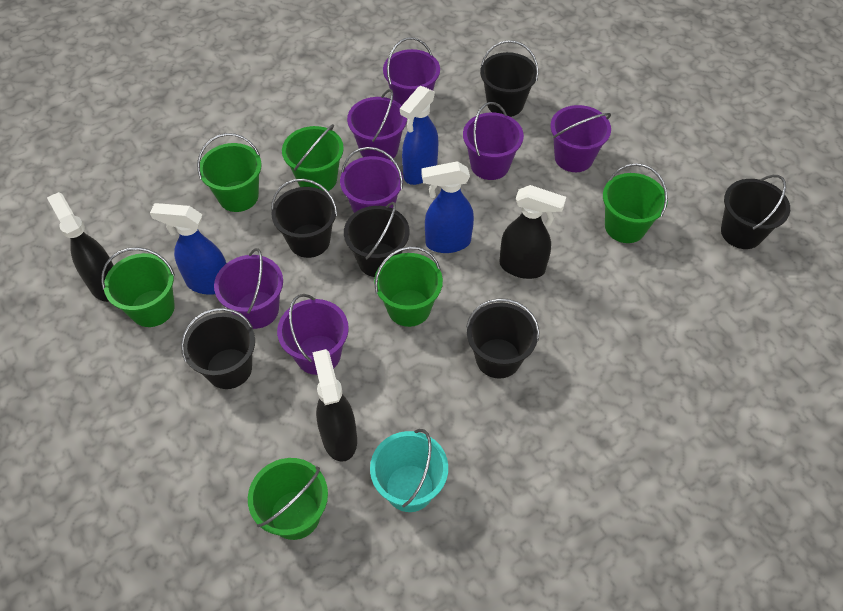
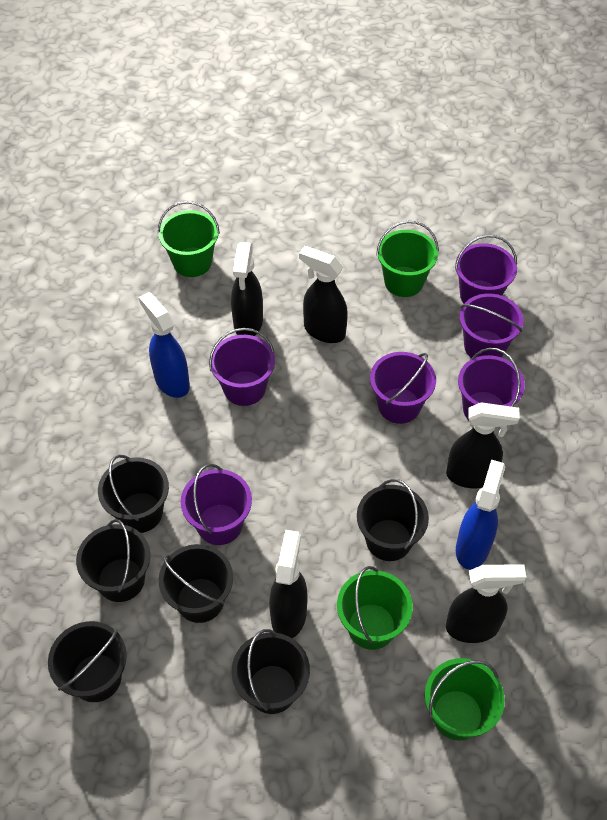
black spray bottle: [47,192,114,302] [312,349,357,462] [499,185,566,279] = 3 -> [231,242,263,336] [269,530,308,638] [299,246,348,343] [446,402,520,488] [446,564,527,643] = 5
blue spray bottle: [150,203,226,295] [400,86,439,185] [421,161,474,253] = 3 -> [139,292,190,398] [456,459,505,569] = 2
green bucket: [101,247,175,327] [197,133,262,212] [248,458,328,540] [282,124,344,191] [374,246,443,327] [603,163,668,243] = 6 -> [158,201,220,277] [337,566,413,650] [376,221,439,297] [425,658,505,740] = 4
purple bucket: [214,248,283,329] [277,294,349,375] [340,147,403,213] [347,89,407,161] [383,37,440,105] [463,102,524,180] [550,105,611,172] = 7 -> [181,464,252,545] [209,328,275,406] [370,352,436,424] [455,235,517,304] [458,348,525,420] [459,294,524,358] = 6
turquoise bucket: [370,429,448,512] = 1 -> none = 0

